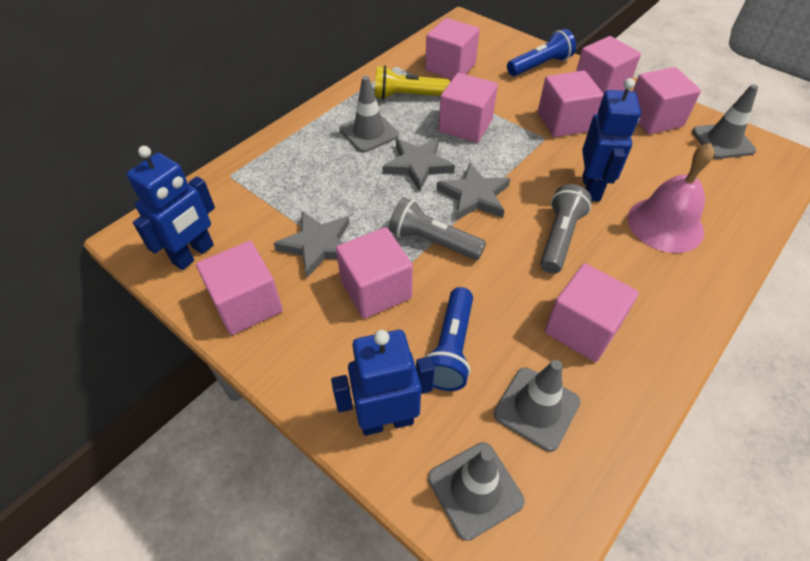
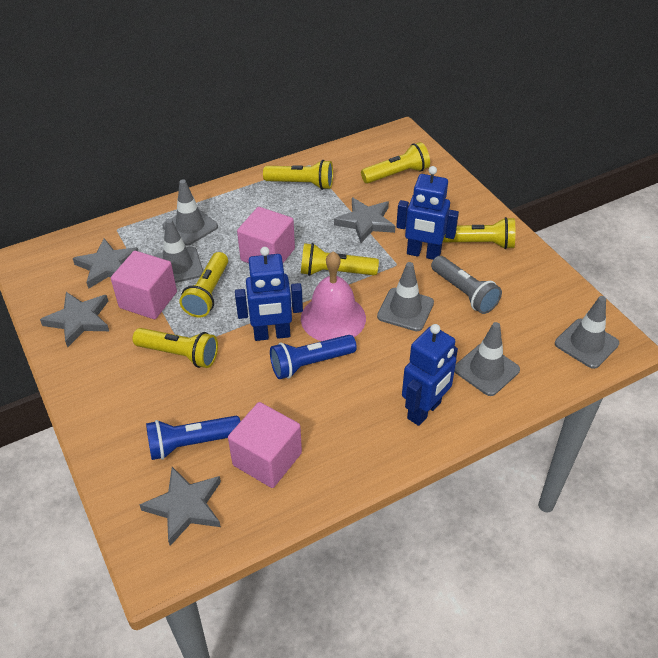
grey flashlight: [389,197,486,260] [540,184,592,274] = 2 -> [431,256,502,314] = 1
grey star: [274,211,350,278] [382,138,455,191] [436,163,510,220] = 3 -> [40,292,109,347] [73,238,138,289] [140,467,221,546] [334,197,395,243] = 4
grey traffic cone: [339,76,399,153] [428,442,525,541] [494,360,581,451] [692,84,758,159] = 4 -> [154,219,203,283] [163,179,218,246] [377,262,434,331] [454,322,520,396] [555,296,619,369] = 5
pink cube: [196,241,283,335] [336,227,413,319] [425,18,480,80] [439,73,498,143] [538,71,604,137] [545,263,639,362] [576,36,641,94] [633,67,701,134] = 8 -> [111,251,177,319] [228,402,302,488] [237,207,295,263] = 3
yellow flashlight: [375,66,450,99] = 1 -> [133,328,218,368] [180,252,228,318] [263,160,333,190] [301,243,379,276] [361,142,430,183] [443,217,515,249] = 6

